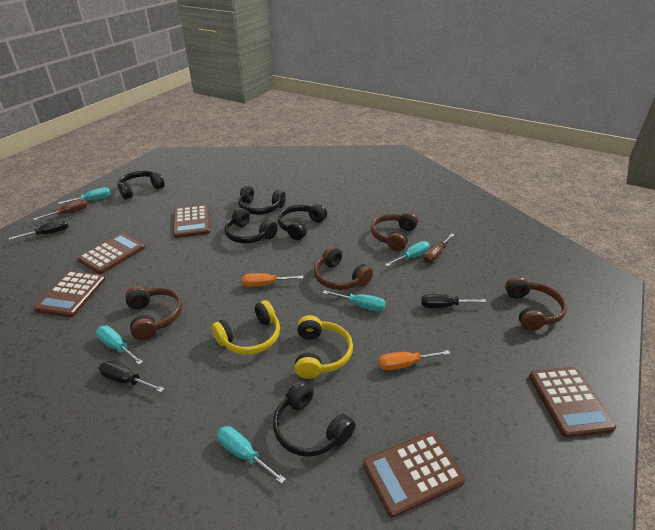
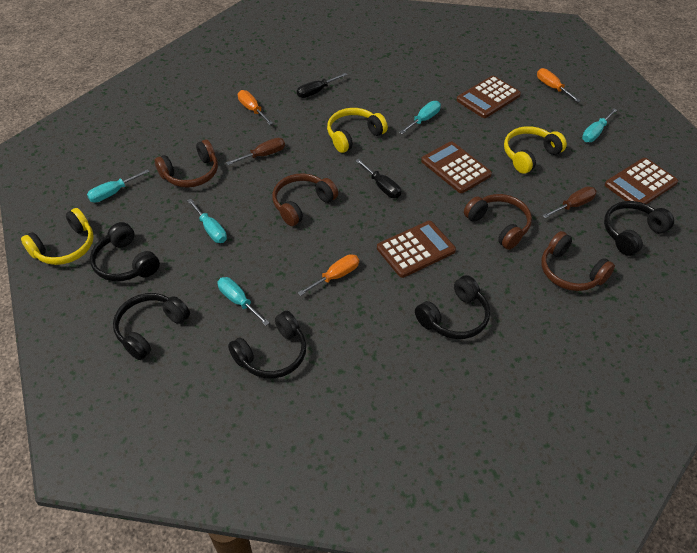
black screwdriver: [9,220,69,240] [99,360,165,393] [421,294,486,308] = 3 -> [297,73,347,98] [355,159,401,198] = 2
brown calculator: [34,271,106,317] [77,233,145,274] [173,205,210,238] [363,432,465,518] [529,367,616,438] = 5 -> [377,221,456,278] [421,141,492,193] [457,76,521,118] [605,158,678,204] = 4
orange screwdriver: [242,273,303,287] [379,350,450,371] = 2 -> [238,90,273,125] [298,254,359,296] [537,68,581,102] = 3
yellow headphones: [212,300,280,355] [295,315,353,379] = 2 -> [21,208,94,265] [327,108,388,153] [504,126,567,174] = 3

